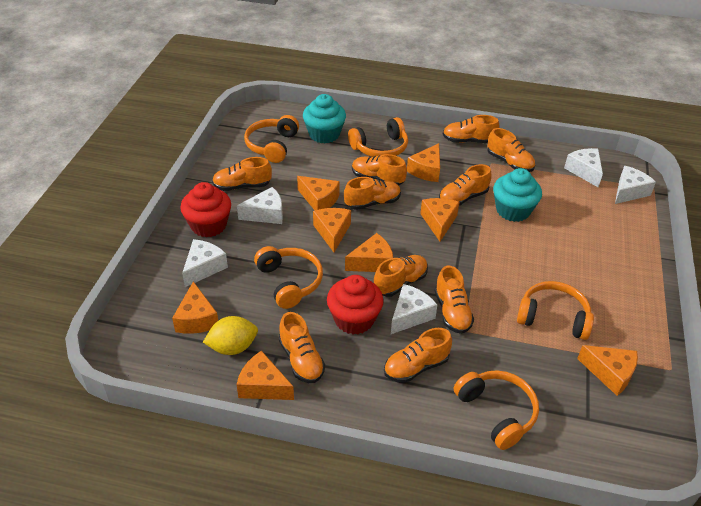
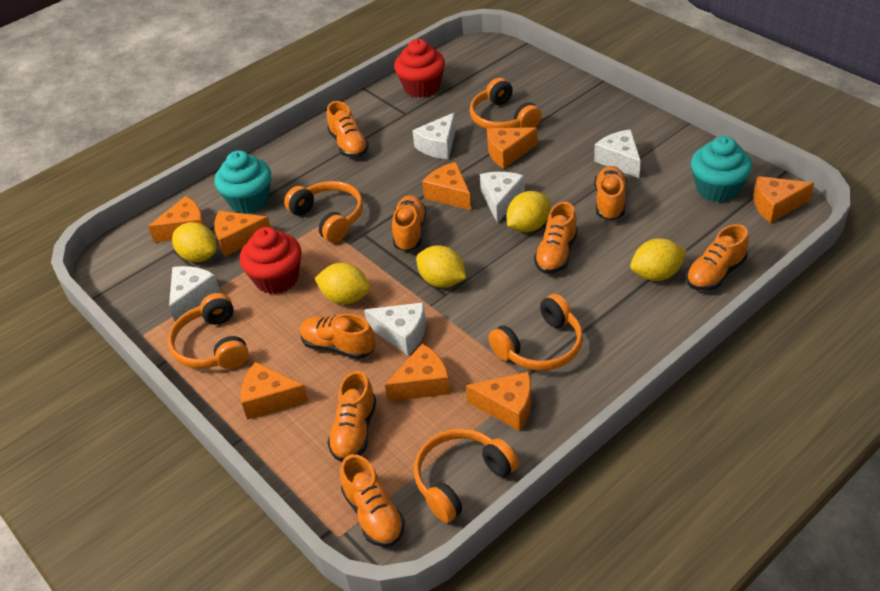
orange shoe: [212,157,272,191] [279,312,325,383] [344,177,401,210] [352,154,407,185] [374,255,428,297] [384,328,452,383] [434,266,474,334] [439,164,492,205] [443,115,500,143] [487,128,535,172] = 10 -> [300,314,376,359] [327,101,369,158] [327,371,376,462] [340,454,405,547] [392,195,426,251] [534,202,578,274] [594,166,627,220] [686,224,749,291] = 8
yellow lemon: [203,316,258,355] = 1 -> [172,222,217,262] [315,263,370,305] [416,245,466,288] [507,191,550,232] [630,238,687,281] = 5

